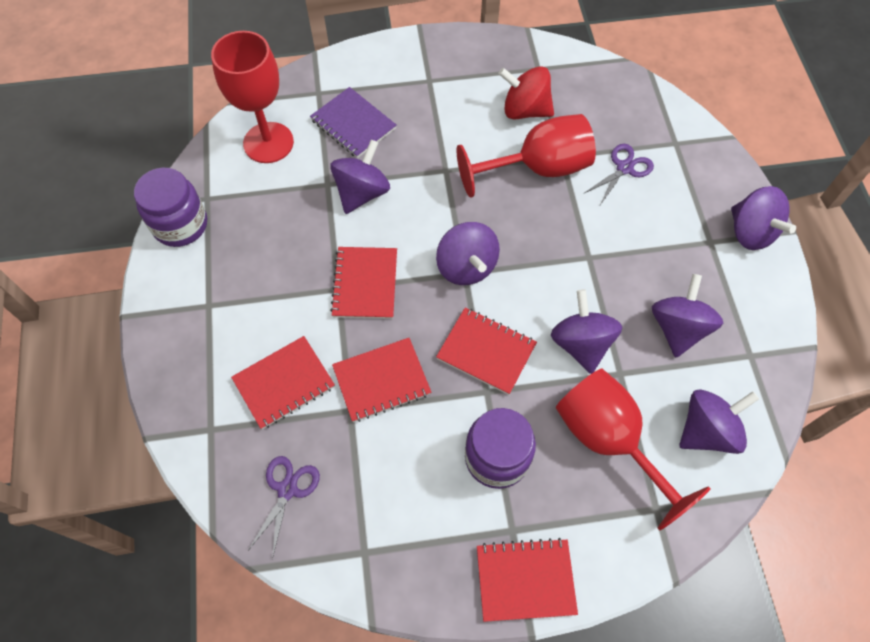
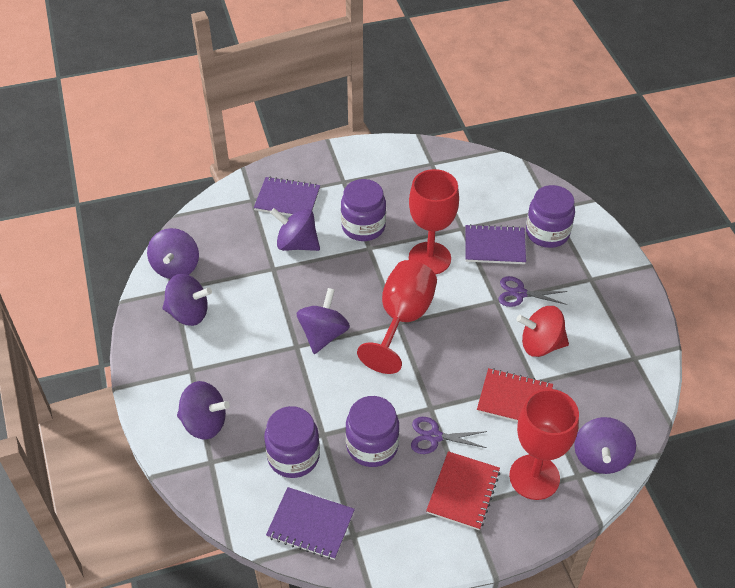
purple jar: [134,168,207,247] [465,408,536,489] = 2 -> [264,406,320,478] [341,179,386,241] [345,396,399,467] [526,185,575,248] = 4
purple notebook: [310,87,397,158] = 1 -> [254,177,320,216] [266,487,355,560] [465,224,526,264] = 3
red notebook: [231,336,335,429] [330,247,397,319] [332,338,432,422] [436,307,537,395] [477,538,578,622] = 5 -> [426,451,500,530] [477,368,553,422] = 2

